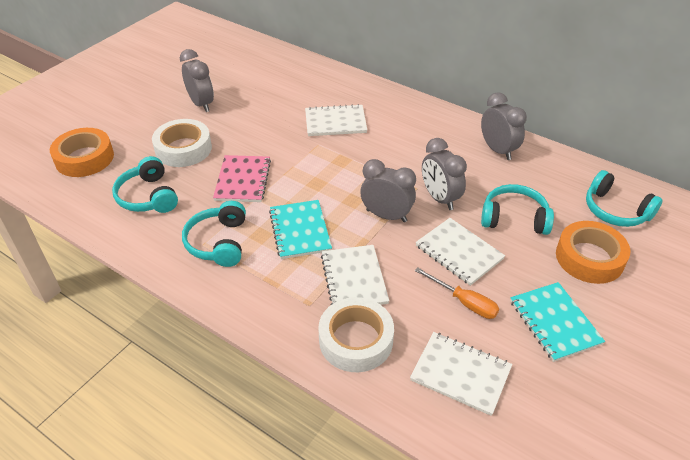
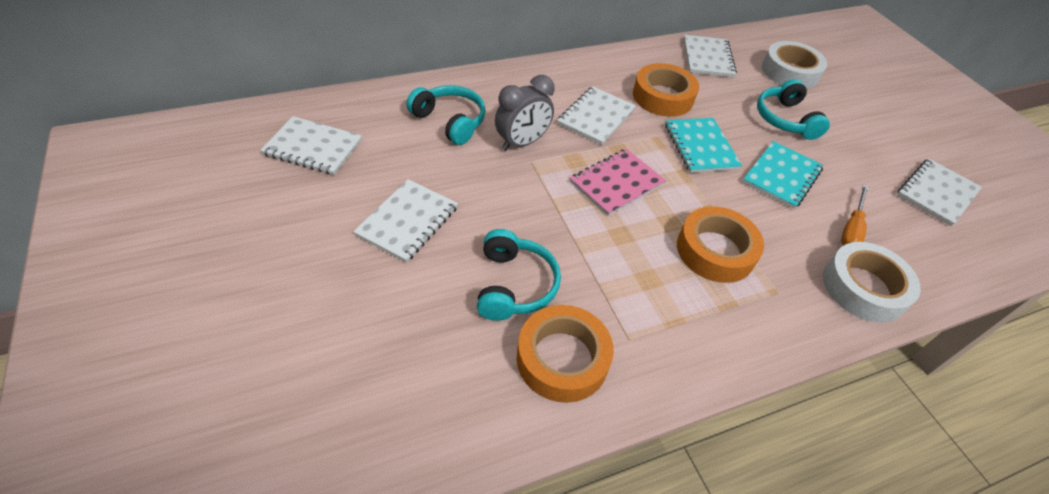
grey clock: [180,49,214,112] [360,159,416,222] [422,138,467,210] [481,92,527,160] = 4 -> [495,75,555,151] = 1
orange tape: [50,128,114,177] [556,221,630,284] = 2 -> [517,305,614,403] [633,63,699,117] [677,206,764,283] = 3
turquoise headphones: [112,156,178,213] [182,201,246,267] [481,184,554,235] [586,170,663,227] = 4 -> [406,85,486,145] [477,229,561,321] [757,79,830,140] = 3
white notebook: [305,104,367,136] [321,245,389,305] [410,332,512,416] [415,218,505,286] = 4 -> [260,116,362,175] [353,179,458,262] [557,86,636,145] [683,35,737,78] [897,159,982,226] = 5

